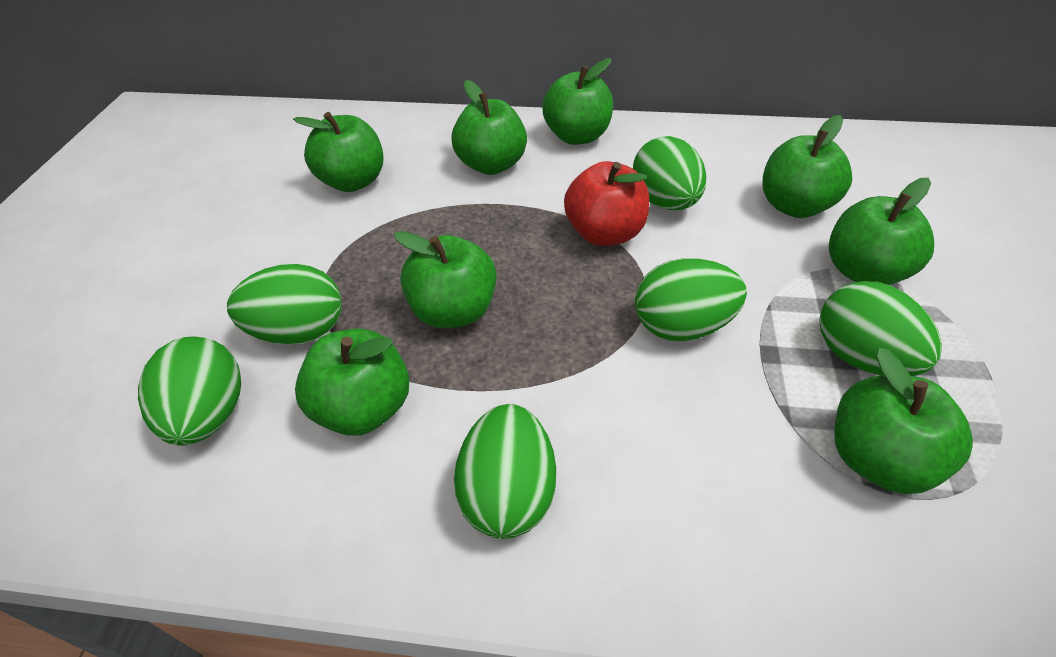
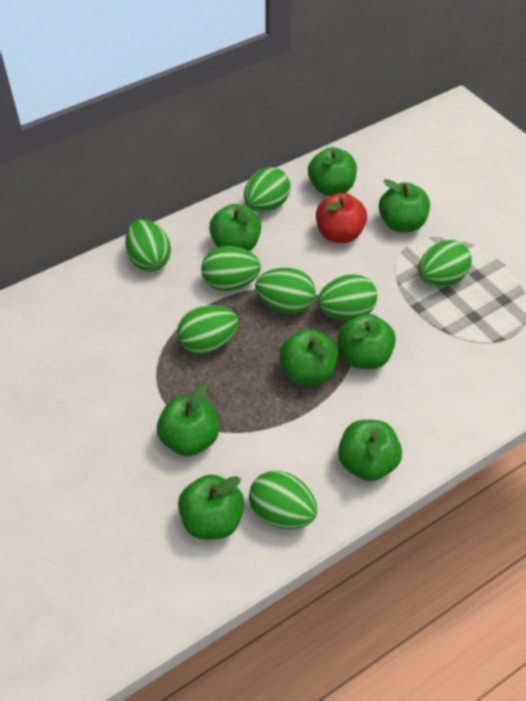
green egg: [138,336,241,446] [227,264,342,345] [454,404,556,539] [633,136,706,210] [635,258,747,341] [819,281,942,376] = 6 -> [125,219,171,271] [177,305,239,354] [201,246,261,291] [244,167,291,212] [249,471,317,529] [255,268,316,314] [318,274,377,321] [418,240,472,286] = 8

